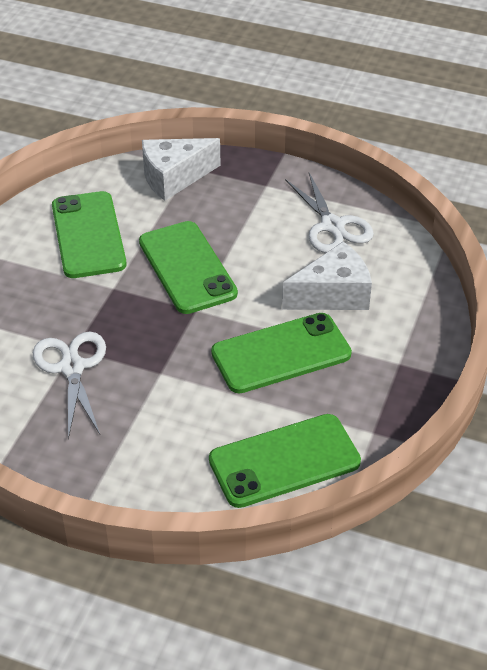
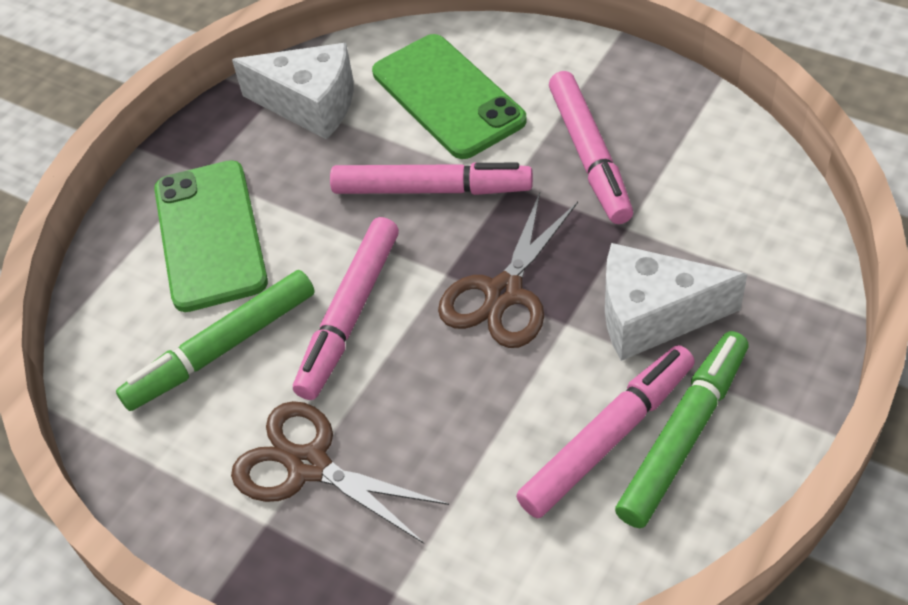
brown scissors: none = 0 -> [231,401,449,543] [438,192,578,348] = 2
green marker: none = 0 -> [116,270,315,411] [615,331,748,528] = 2
green phone: [52,191,127,278] [139,221,238,314] [209,414,361,508] [211,313,352,393] = 4 -> [154,160,268,312] [372,34,527,159] = 2
pink marker: none = 0 -> [293,217,399,400] [330,162,533,195] [516,345,695,518] [549,71,633,224] = 4
white scissors: [33,331,106,440] [285,173,374,253] = 2 -> none = 0

